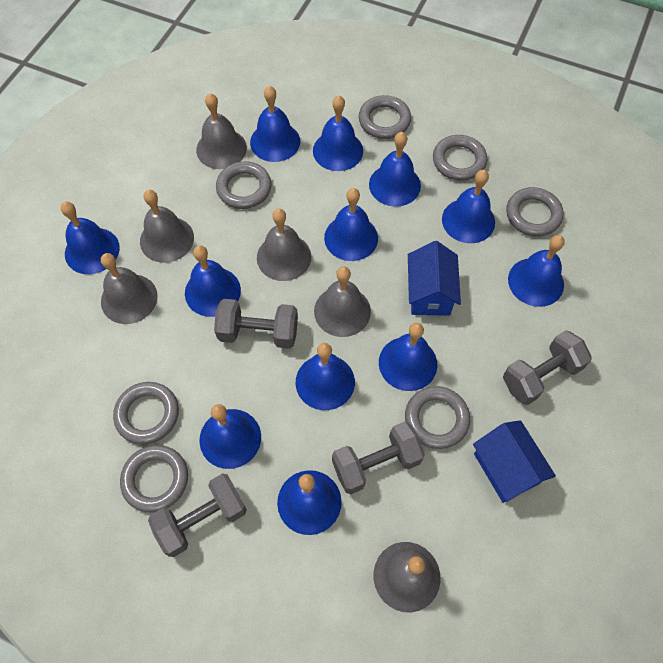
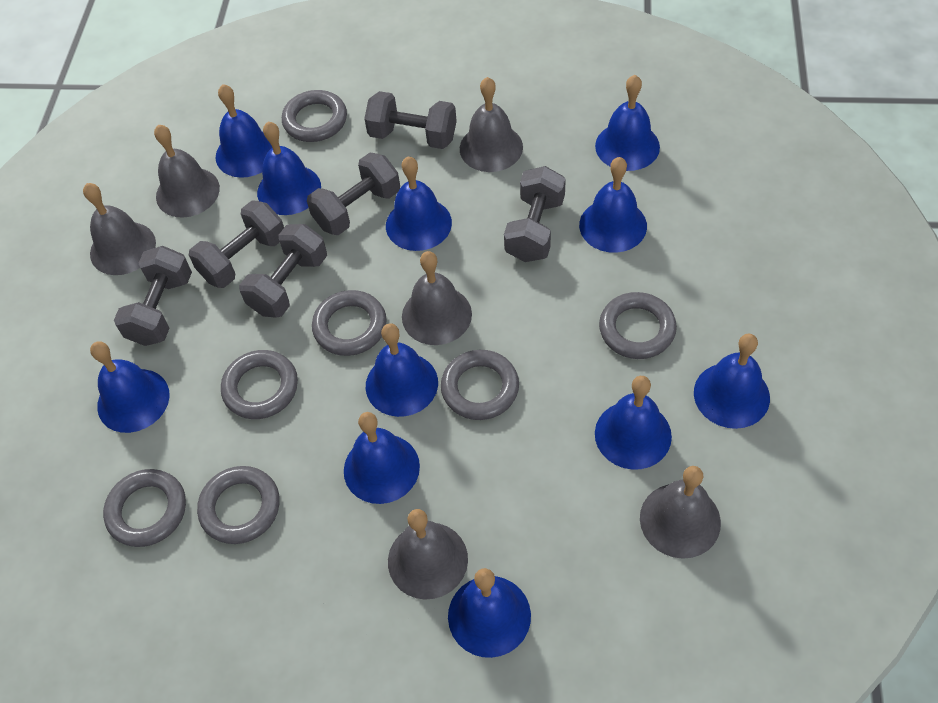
blue bell: [61,202,120,274] [185,245,241,317] [199,404,261,469] [250,86,300,162] [277,470,342,535] [296,343,355,410] [313,95,363,171] [324,188,378,261] [369,132,421,207] [379,323,437,391] [442,170,495,243] [508,235,565,307] = 12 -> [90,341,170,433] [215,84,272,178] [257,122,321,215] [344,412,420,504] [366,324,438,417] [386,156,452,251] [448,568,531,658] [579,157,647,253] [595,75,660,171] [595,376,672,470] [694,333,770,429] = 11
blue house: [408,241,461,316] [473,420,556,503] = 2 -> none = 0
grey dumbbell: [148,473,247,557] [214,299,298,349] [332,421,425,494] [503,330,592,405] = 4 -> [114,246,192,346] [189,200,284,288] [239,224,327,318] [307,153,400,235] [364,91,457,149] [504,166,566,262] = 6

